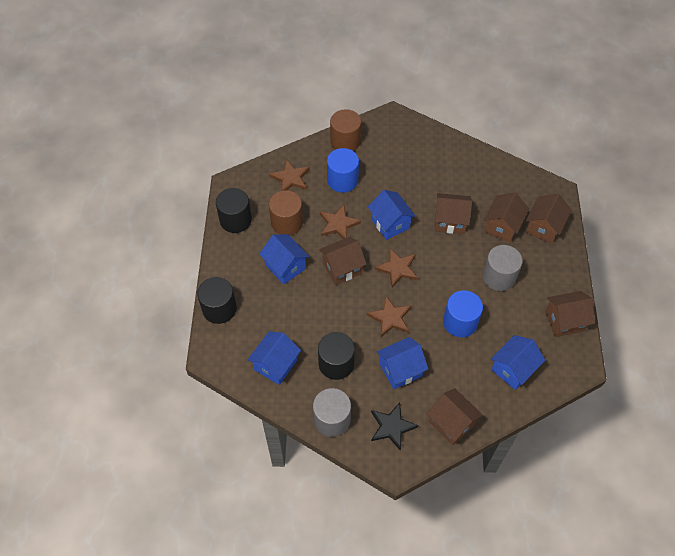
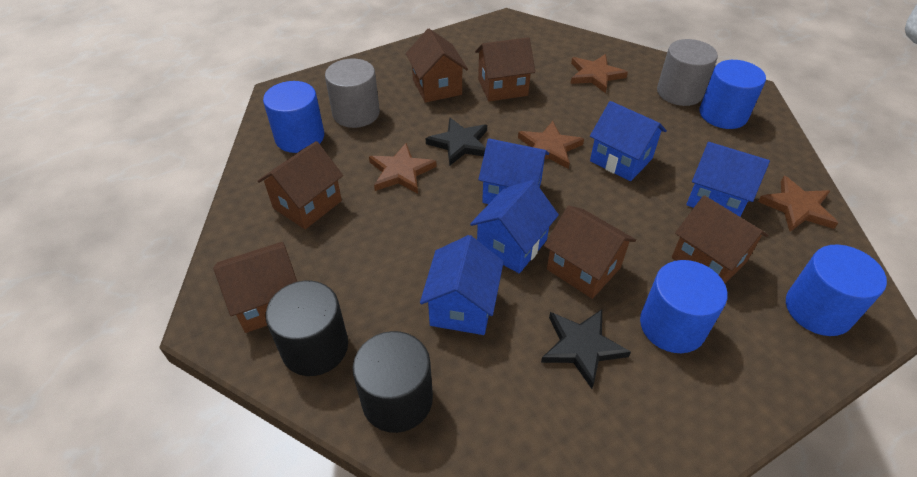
black cylinder: [197,277,237,324] [216,188,252,233] [318,332,355,380] = 3 -> [265,281,348,376] [353,331,433,433] = 2
black star: [371,402,418,451] = 1 -> [426,117,487,165] [541,310,631,389] = 2
blue cylinder: [327,148,359,193] [443,290,483,337] = 2 -> [263,81,324,153] [640,260,728,353] [700,60,766,129] [786,244,887,336] = 4
brown cylinder: [269,190,303,235] [330,109,361,151] = 2 -> none = 0

